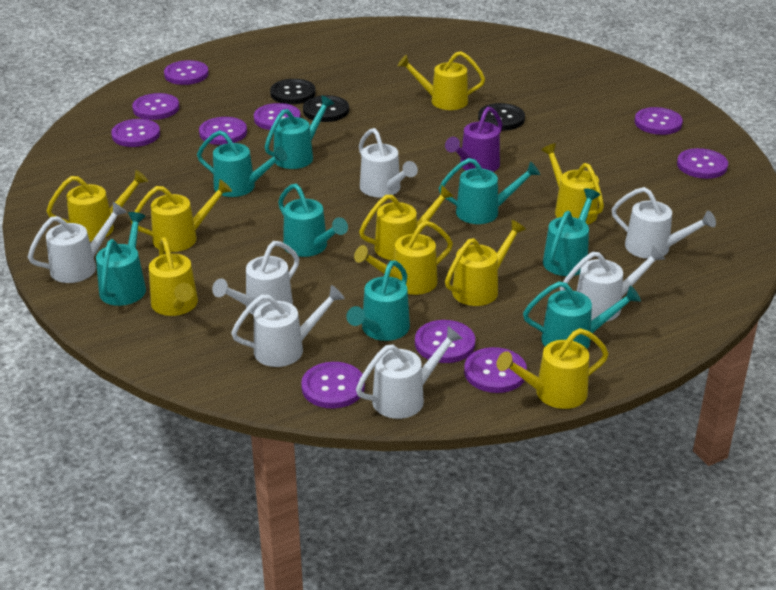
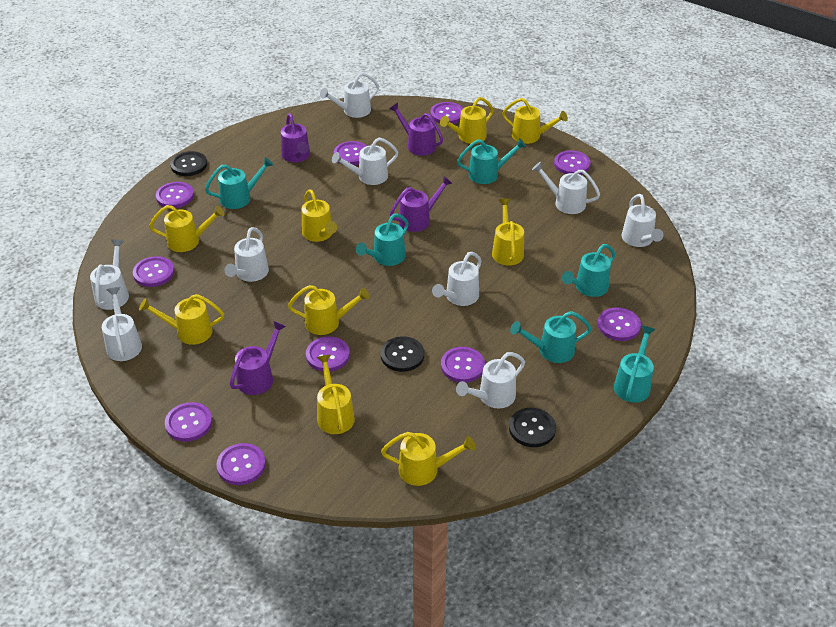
purple watering can: [445,107,503,172] = 1 -> [230,321,286,395] [281,114,310,162] [389,103,443,156] [390,176,452,232] = 4
turquoise watering can: [96,212,146,306] [197,130,287,197] [265,96,335,169] [278,184,348,257] [346,261,410,341] [439,158,540,224] [523,281,641,349] [543,188,600,276] = 8 -> [205,157,274,209] [356,213,409,266] [457,138,526,184] [510,311,592,363] [562,244,615,297] [614,326,656,402] = 6
white watering can: [28,202,127,283] [212,241,299,315] [231,285,345,367] [356,326,463,419] [359,128,418,197] [560,246,665,322] [612,187,716,259] = 7 -> [90,239,129,310] [102,287,142,361] [224,227,269,282] [320,72,379,118] [332,138,398,185] [432,252,482,306] [456,352,525,409] [532,162,600,214] [622,194,664,247] = 9

